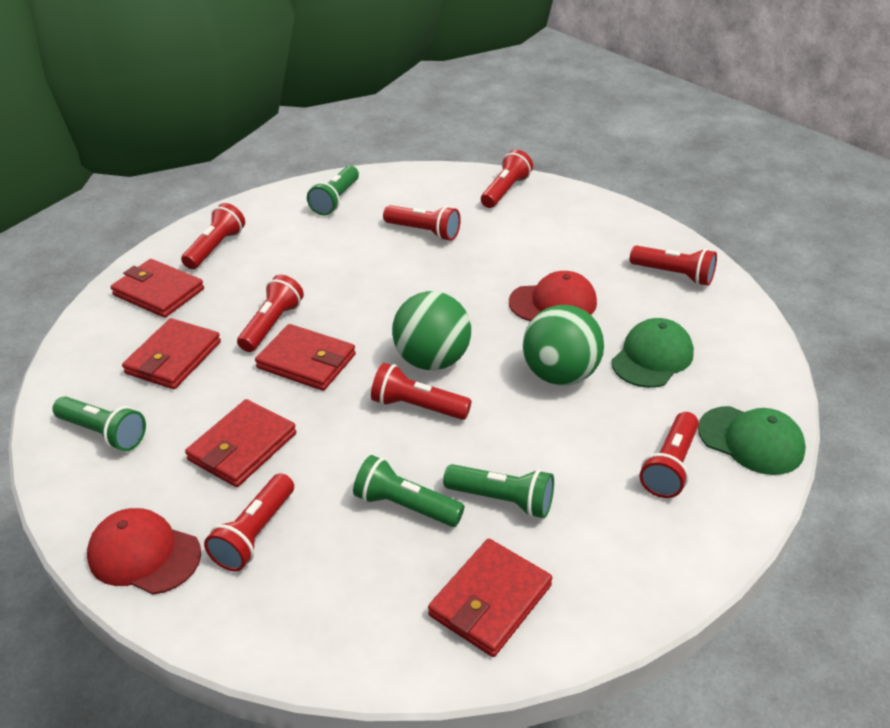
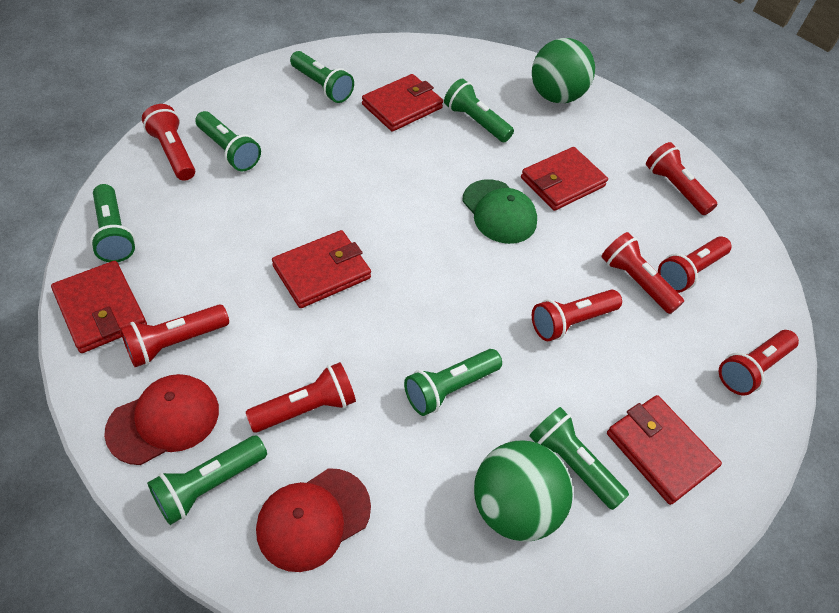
green cap: [611,318,694,388] [698,406,806,475] = 2 -> [462,179,537,244] = 1
green flashlight: [52,396,146,451] [307,166,359,215] [353,455,465,527] [443,464,554,518] = 4 -> [90,184,135,262] [147,436,267,525] [195,111,261,171] [290,51,354,103] [404,349,502,416] [444,79,514,142] [529,407,629,510] = 7

